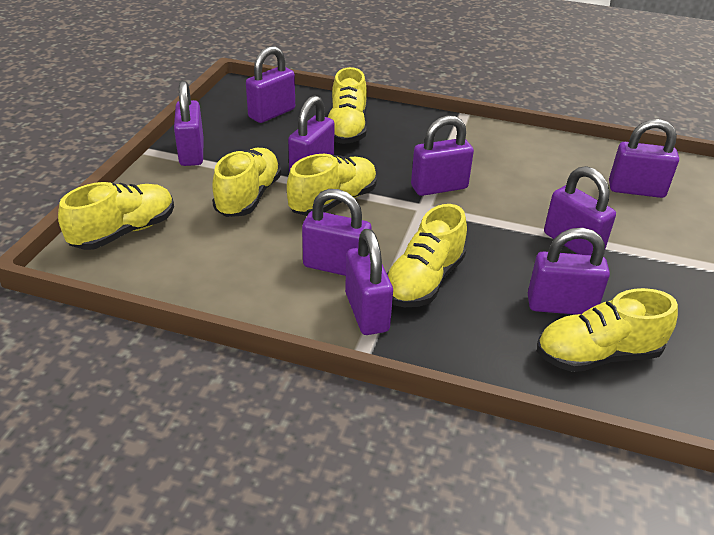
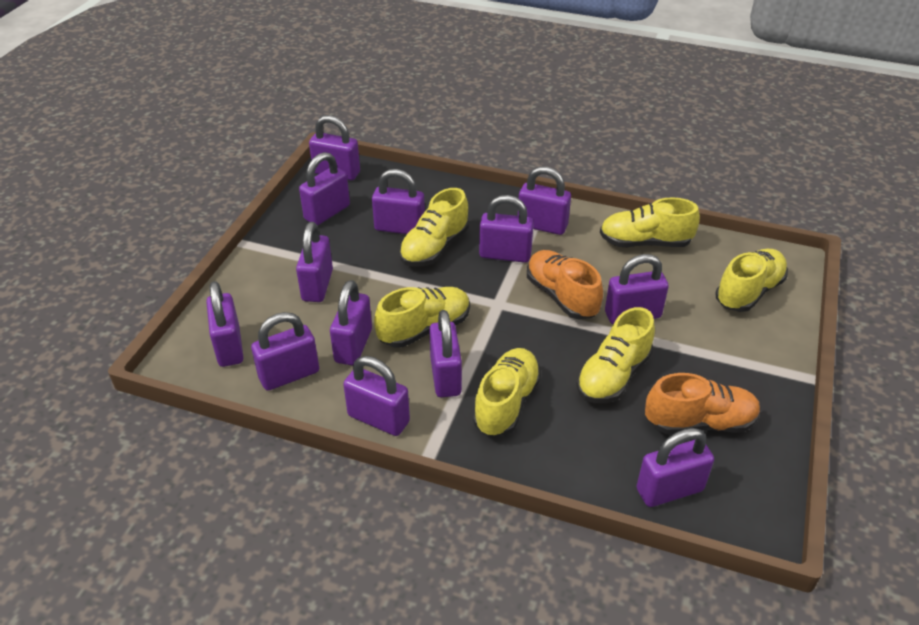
orange shoe: none = 0 -> [527,250,603,319] [645,373,761,434] = 2
purple padlock: [174,81,204,166] [246,46,295,123] [288,95,335,173] [302,189,372,276] [345,229,393,335] [411,115,474,196] [528,228,610,315] [544,166,616,255] [609,119,679,198] = 9 -> [206,281,244,367] [251,312,319,391] [296,222,333,302] [299,152,350,225] [309,115,360,180] [330,280,372,365] [343,356,410,436] [372,169,425,234] [429,310,462,397] [479,195,534,263] [518,166,571,235] [605,254,669,324] [637,428,714,507] = 13

